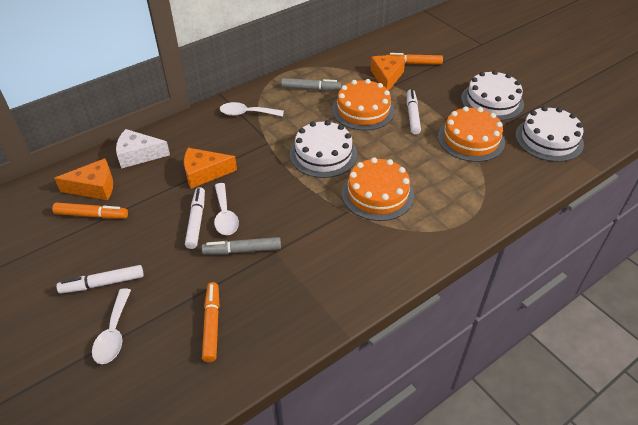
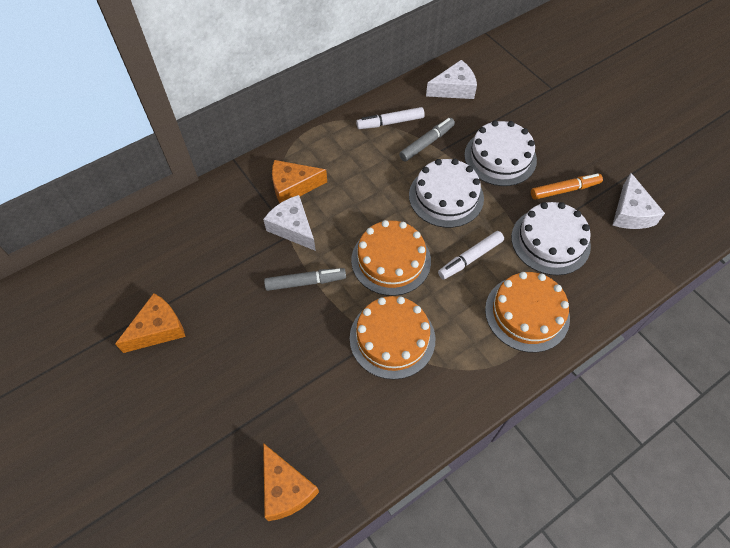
orange marker: [52,203,128,219] [202,282,219,362] [386,53,443,65] = 3 -> [531,174,603,200] = 1
white cheese: [116,129,170,169] = 1 -> [263,195,316,251] [426,60,477,99] [613,173,665,229] = 3
white marker: [56,265,144,294] [185,187,205,249] [407,89,421,135] = 3 -> [356,107,425,129] [438,231,504,279] = 2
white spoon: [92,289,131,364] [214,183,239,235] [220,102,284,117] = 3 -> none = 0

